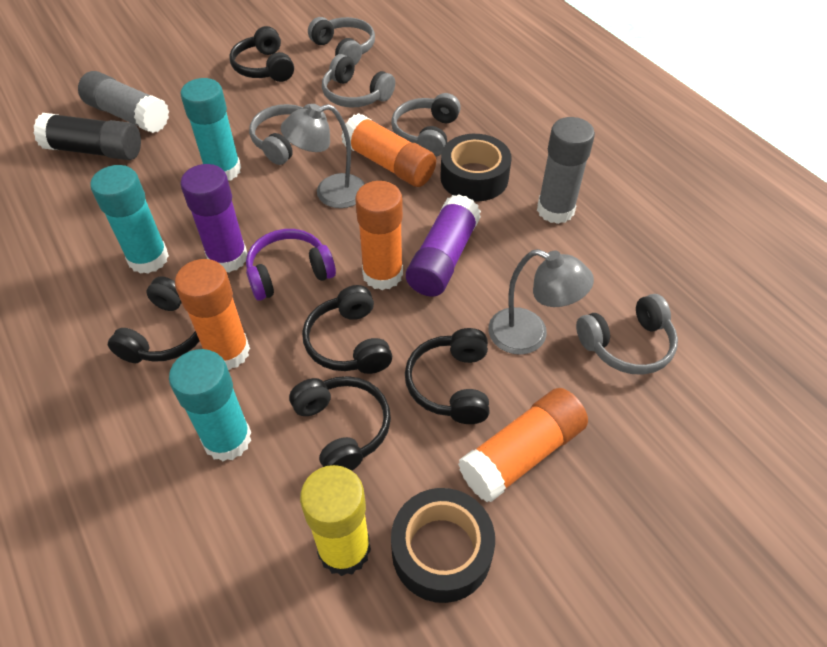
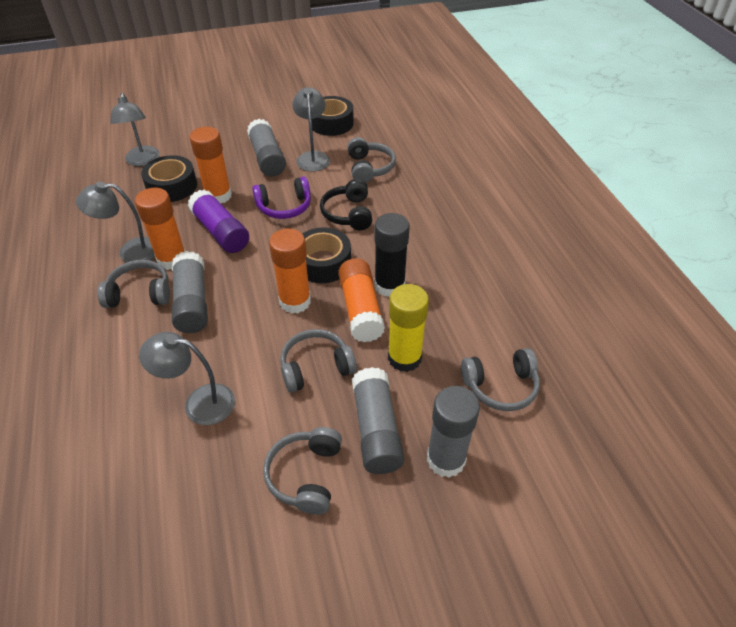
black headphones: [108,276,199,363] [229,26,294,82] [289,376,391,471] [302,285,392,374] [405,328,489,424] = 5 -> [320,179,372,230] = 1
black tape: [391,488,495,603] [440,134,512,201] = 2 -> [141,155,197,202] [302,227,351,283] [312,96,354,136] = 3
grey glue stick: [78,71,169,133] [537,117,595,224] = 2 -> [172,251,208,333] [247,119,286,176] [352,367,404,474] [427,386,480,478] = 4
grey lamp: [281,104,365,208] [488,249,594,355] = 2 -> [76,182,155,262] [110,93,160,166] [139,332,235,425] [292,87,330,172] = 4
purple glue stick: [180,164,248,272] [406,194,481,297] = 2 -> [187,189,249,253] = 1
turquoise glue stick: [90,165,169,274] [169,349,251,461] [181,78,241,181] = 3 -> none = 0

